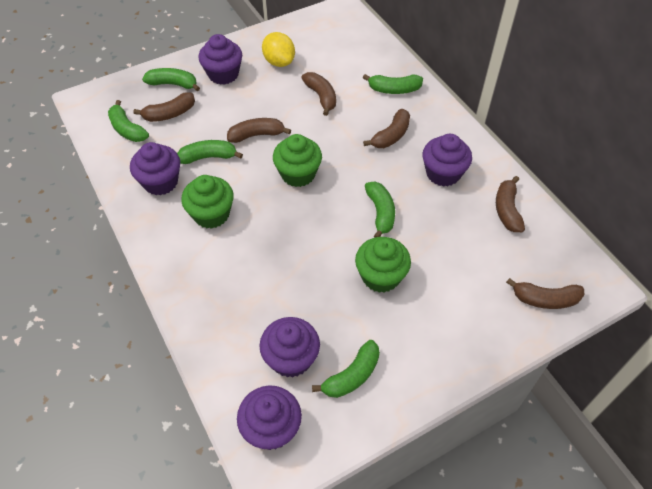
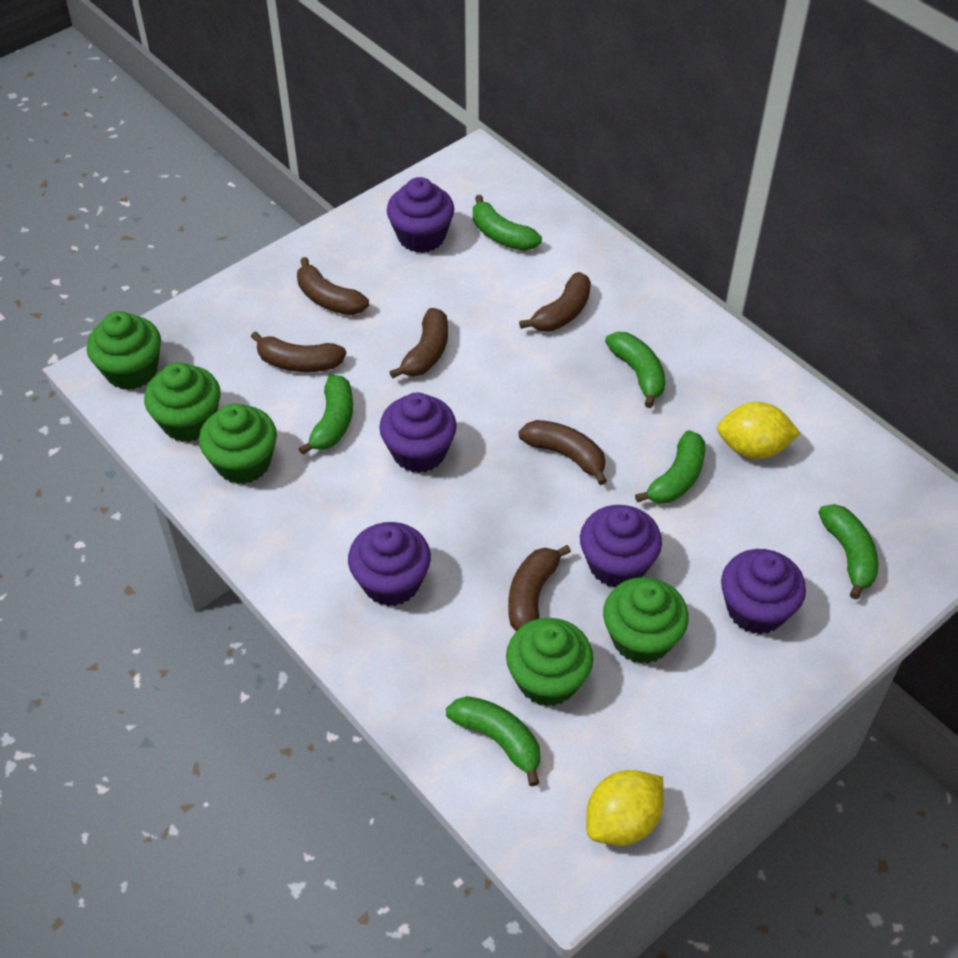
green cupcake: [181,175,234,229] [273,134,322,187] [355,237,411,293] = 3 -> [87,311,161,390] [144,362,221,442] [199,403,277,484] [506,618,593,707] [603,577,689,664] = 5
yellow lemon: [262,32,295,67] = 1 -> [586,770,664,846] [717,402,801,459] = 2

